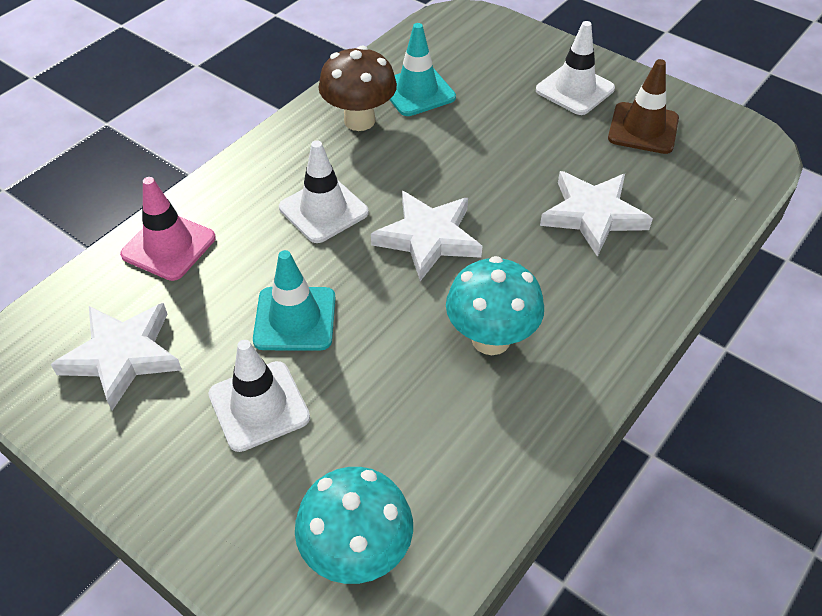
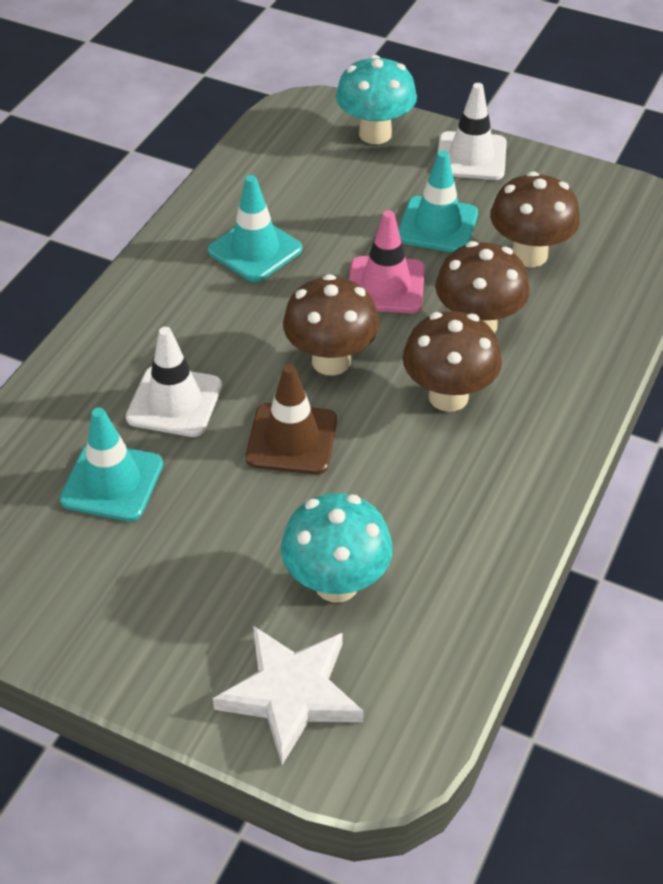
brown mushroom: [318,46,397,131] = 1 -> [283,274,379,375] [403,311,502,412] [435,241,530,333] [490,171,580,267] = 4
turquoise traffic cone: [253,250,336,351] [390,23,456,116] = 2 -> [60,407,163,521] [208,175,302,282] [398,151,478,252] = 3
white star: [51,303,182,410] [371,191,482,281] [540,171,653,257] = 3 -> [213,626,364,765] = 1
white traffic cone: [209,340,310,452] [279,140,369,243] [536,21,615,115] = 3 -> [126,327,222,437] [438,83,507,180] = 2

